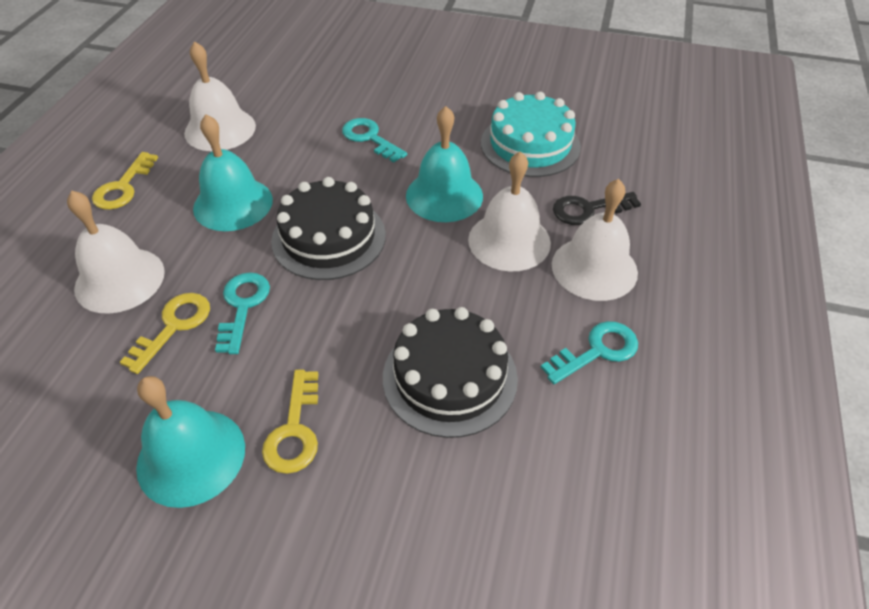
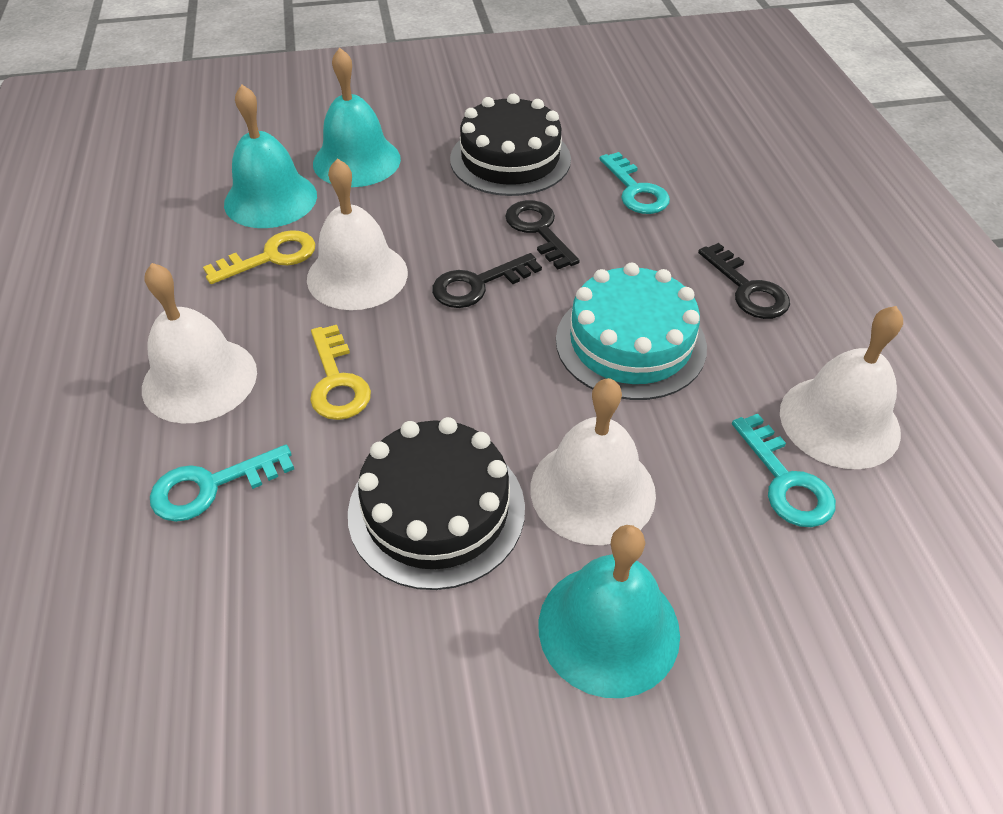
black key: [553,192,641,225] = 1 -> [432,253,542,308] [505,200,580,269] [698,243,790,319] = 3
yellow key: [92,152,158,210] [120,293,210,374] [262,370,319,474] = 3 -> [203,230,315,284] [310,325,371,420] = 2

